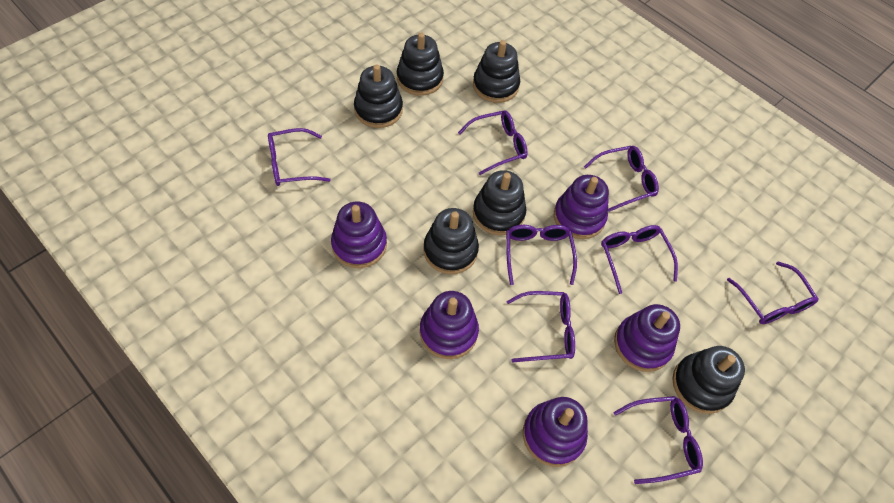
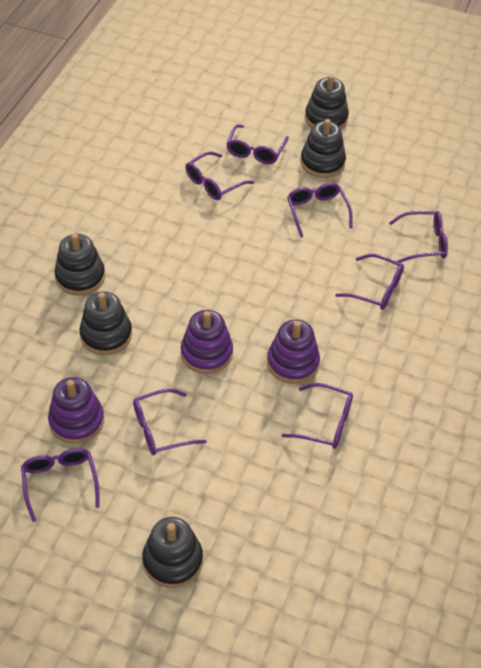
black stacking toy: [354,64,403,128] [397,33,444,96] [423,208,479,274] [473,40,520,103] [473,170,526,235] [672,346,745,414] = 6 -> [54,234,105,296] [79,291,132,355] [142,517,203,588] [300,119,346,178] [305,75,349,129] = 5
purple stacking toy: [331,202,387,268] [420,291,479,359] [523,397,588,467] [554,175,609,239] [614,304,680,372] = 5 -> [48,377,104,444] [181,310,233,374] [267,319,320,384] = 3

